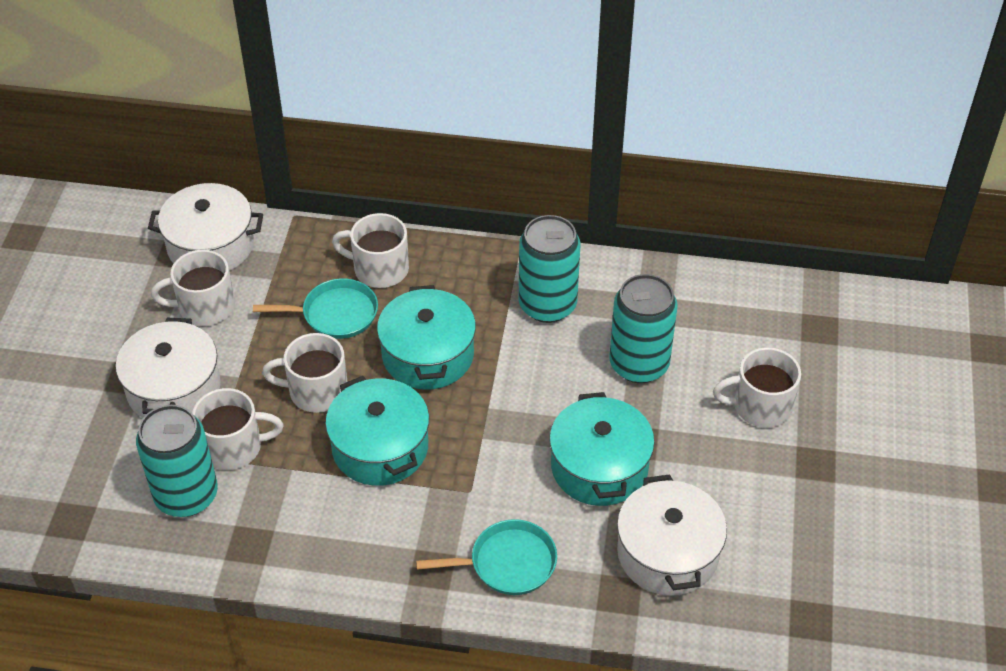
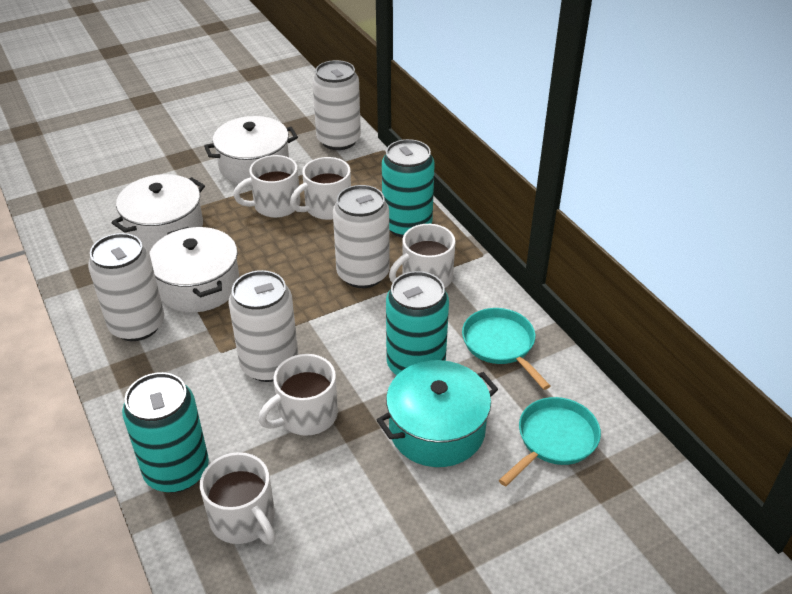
turquoise pot: [325,376,429,486] [377,285,476,390] [549,392,655,506] = 3 -> [377,360,498,467] = 1
white can: none = 0 -> [88,233,164,341] [228,270,298,382] [312,60,361,150] [333,185,390,288] = 4

